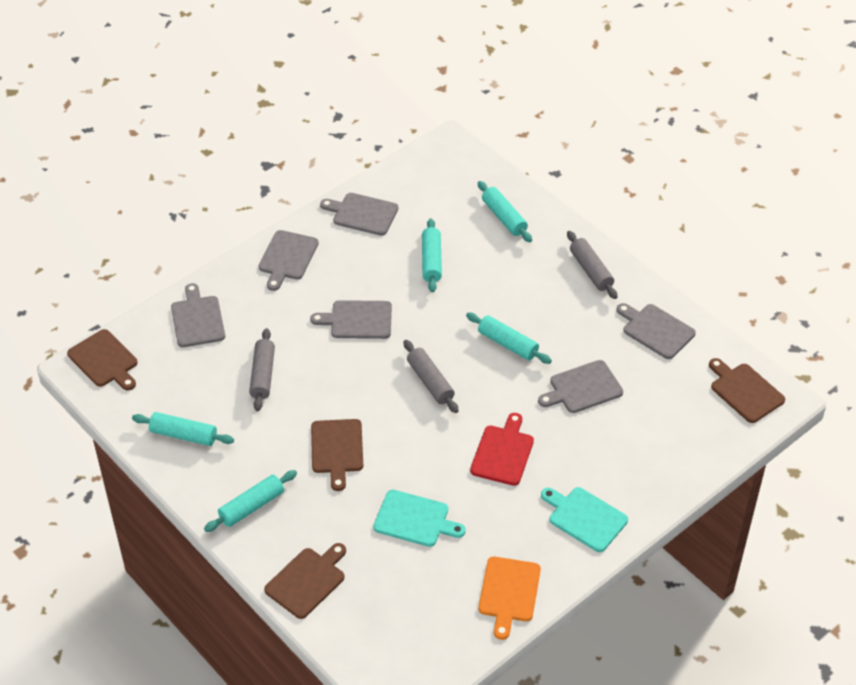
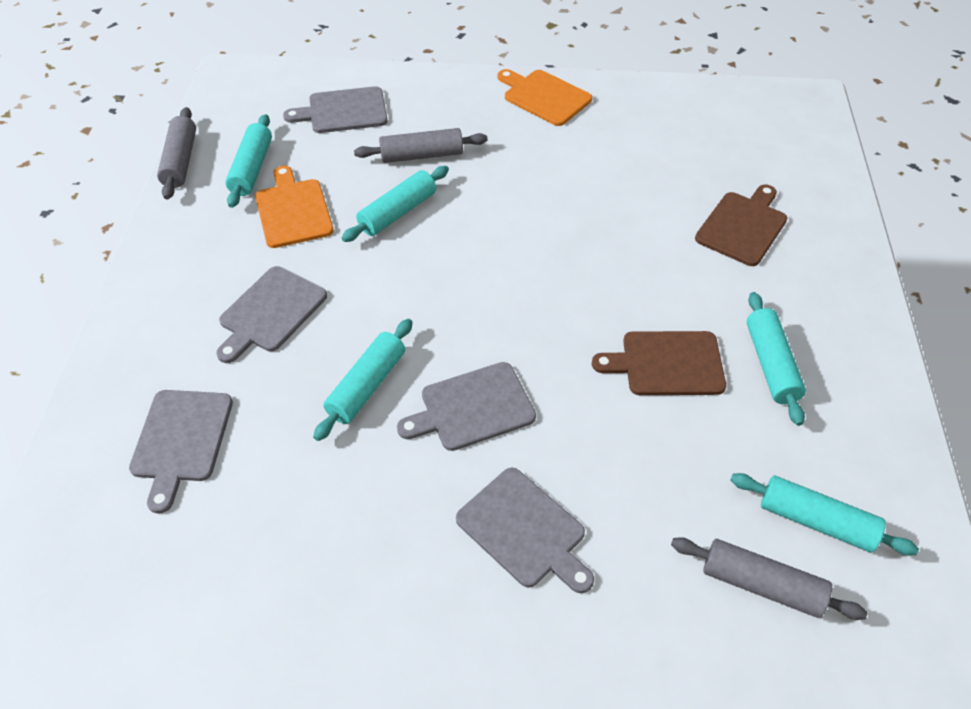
brown cutting board: [67,329,138,390] [264,543,346,619] [311,419,363,491] [709,358,785,423] = 4 -> [592,331,726,395] [695,185,787,266] = 2
grey cutting board: [171,283,225,347] [259,230,319,291] [310,300,392,339] [320,193,398,236] [538,360,623,413] [616,303,696,359] = 6 -> [129,390,233,514] [216,266,327,363] [283,86,387,133] [397,362,536,451] [456,468,594,593] = 5
orange cutting board: [479,557,541,640] = 1 -> [255,165,334,248] [498,69,592,126] = 2
red cutting board: [470,413,534,486] = 1 -> none = 0
turquoise cutting board: [373,490,466,547] [541,487,628,552] = 2 -> none = 0

